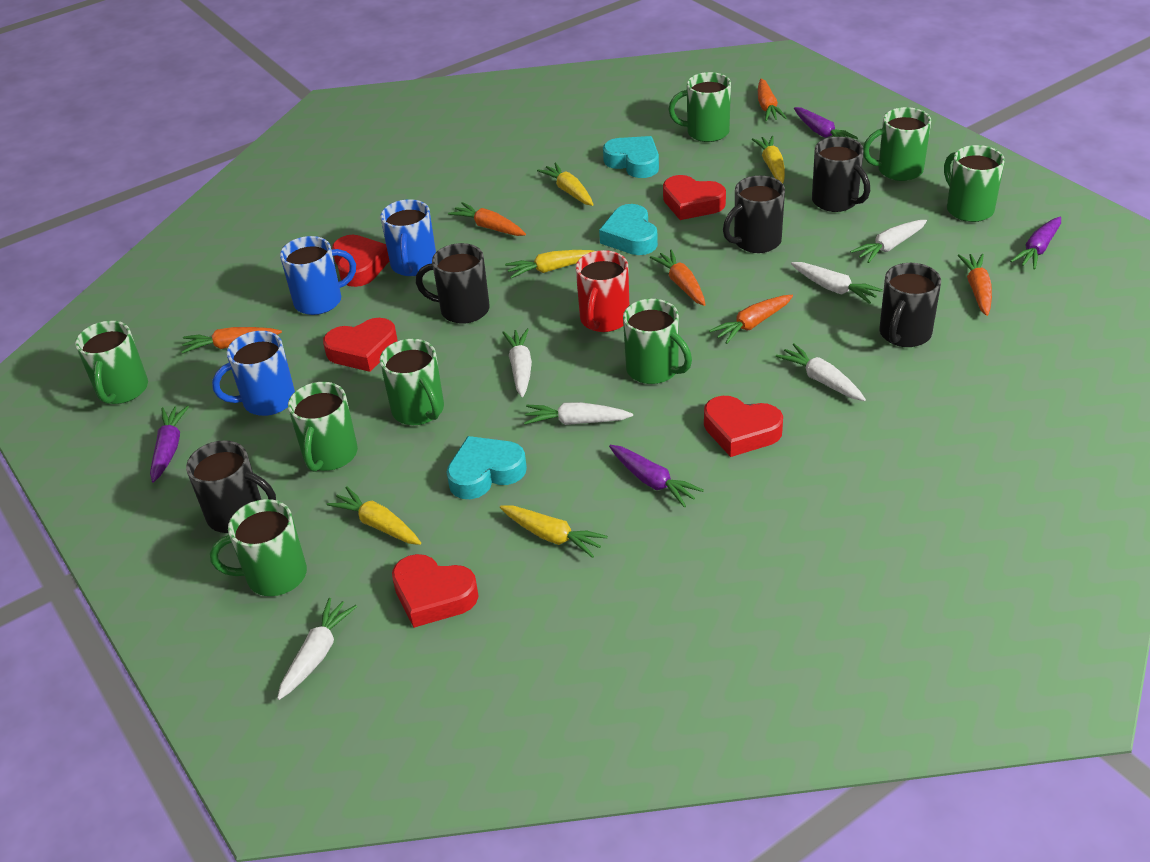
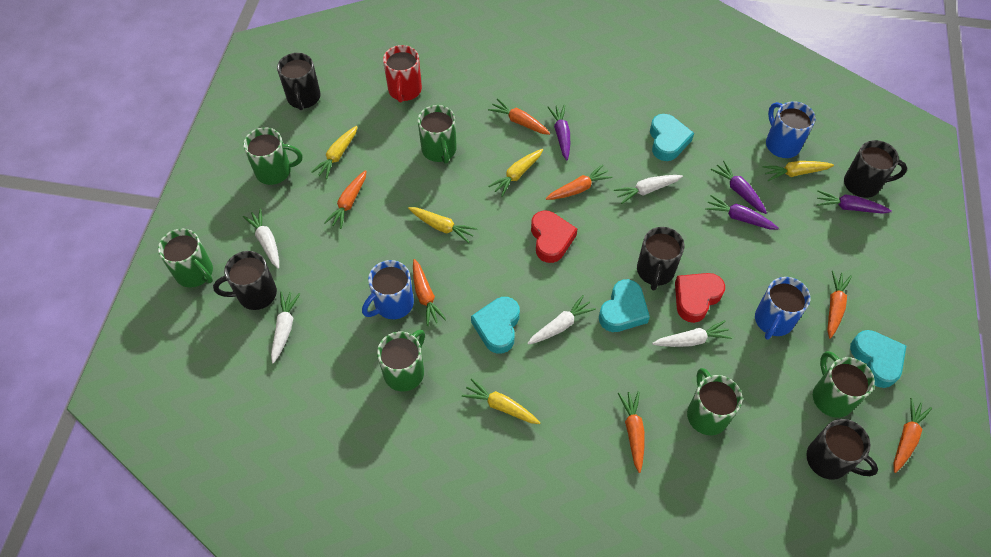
green mug: [75,321,148,404] [210,499,307,596] [288,382,358,472] [380,339,444,425] [623,299,692,384] [669,72,731,142] [863,107,931,181] [944,145,1005,222] = 8 -> [158,229,213,287] [243,127,302,185] [377,330,425,391] [418,105,457,164] [687,368,742,435] [813,351,875,418] = 6
orange carrot: [182,327,282,354] [448,202,526,236] [650,250,706,306] [709,295,793,344] [758,79,787,121] [957,254,992,316] = 6 -> [324,170,367,229] [413,259,447,326] [488,98,550,135] [546,164,613,200] [618,391,645,473] [827,270,852,339] [893,398,932,473] = 7
red heart: [323,318,397,372] [332,235,389,287] [392,554,479,628] [663,175,726,220] [704,396,783,457] = 5 -> [531,211,577,263] [675,273,725,323] = 2
turquoise heart: [447,436,527,499] [599,204,658,255] [603,136,659,178] = 3 -> [471,297,520,354] [599,279,650,332] [650,114,694,161] [850,330,906,388] = 4
white carrot: [277,598,357,700] [502,328,532,397] [524,402,633,425] [776,343,866,401] [791,262,883,304] [850,220,927,263] = 6 -> [243,208,279,269] [271,292,300,364] [527,295,596,345] [614,175,683,204] [652,320,732,347] = 5

